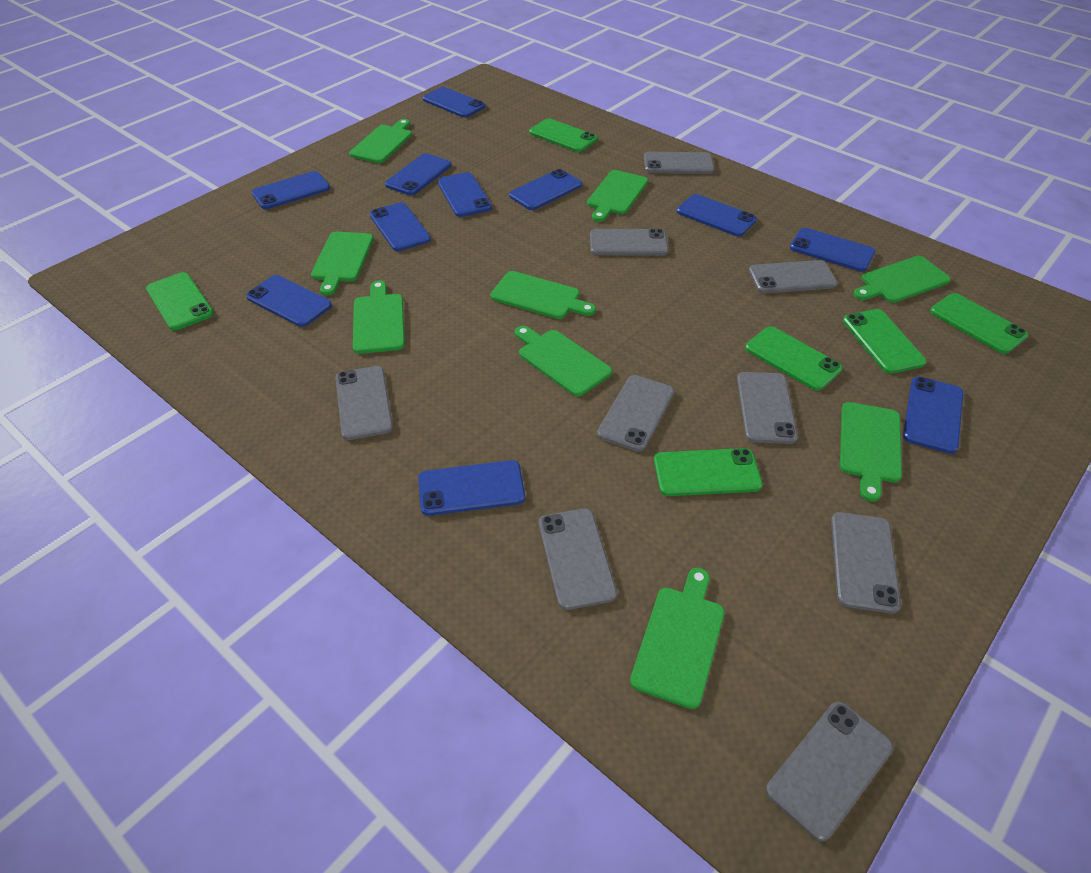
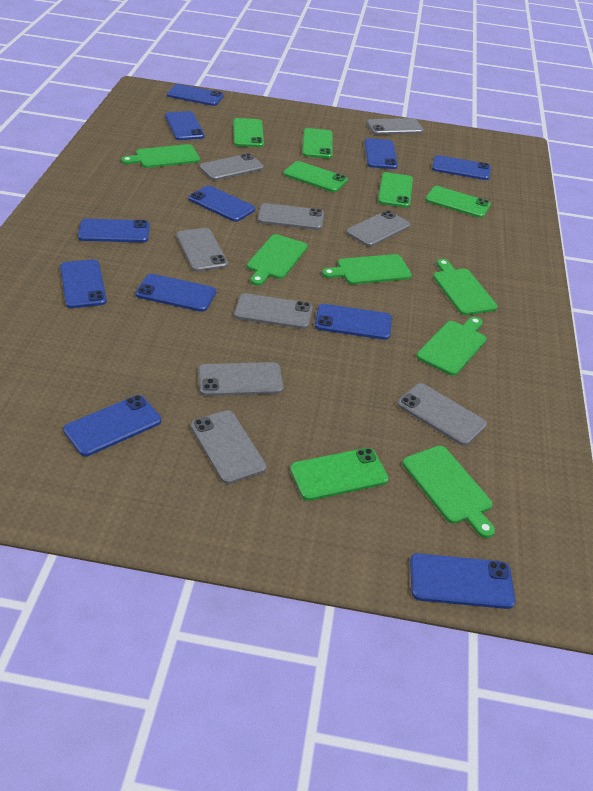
green cutting board: [311,232,374,296] [349,119,412,163] [353,280,405,354] [490,271,596,319] [515,326,612,397] [587,170,648,222] [630,568,725,709] [840,402,902,502] [853,256,951,303] = 9 -> [121,144,200,168] [247,234,308,286] [322,254,412,285] [402,446,495,538] [416,317,487,376] [433,259,498,315] = 6

